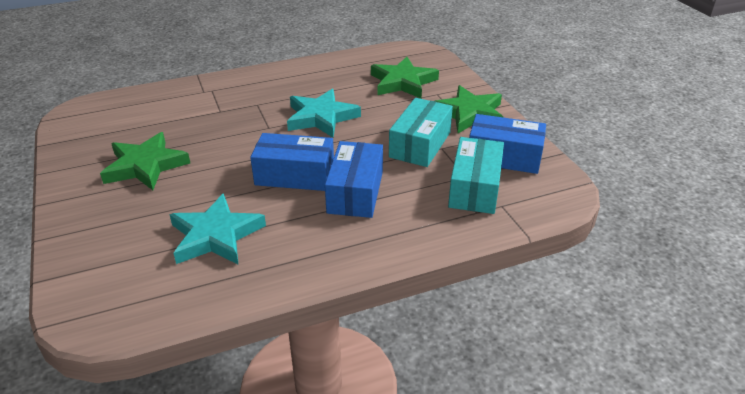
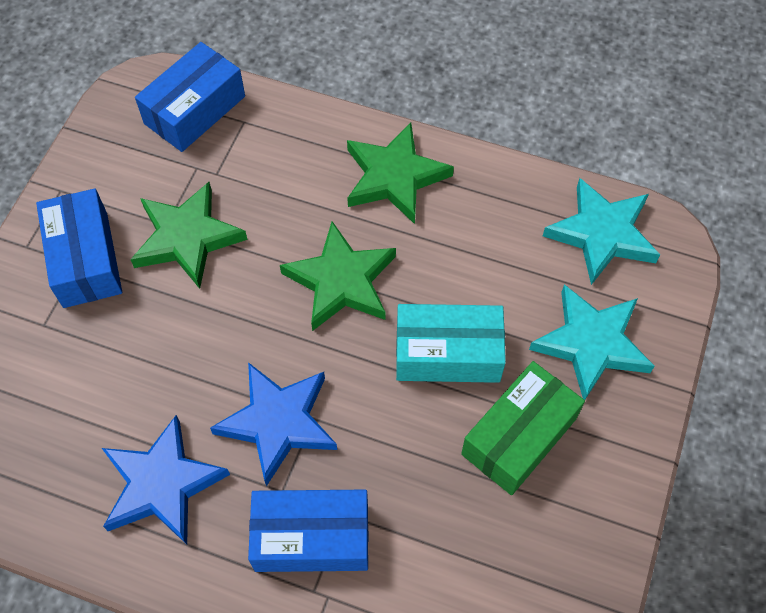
blue star: none = 0 -> [102,415,230,544] [210,362,337,487] = 2
green box: none = 0 -> [461,361,585,495] = 1
turquoise box: [389,98,453,167] [448,137,504,214] = 2 -> [396,304,506,383] = 1

